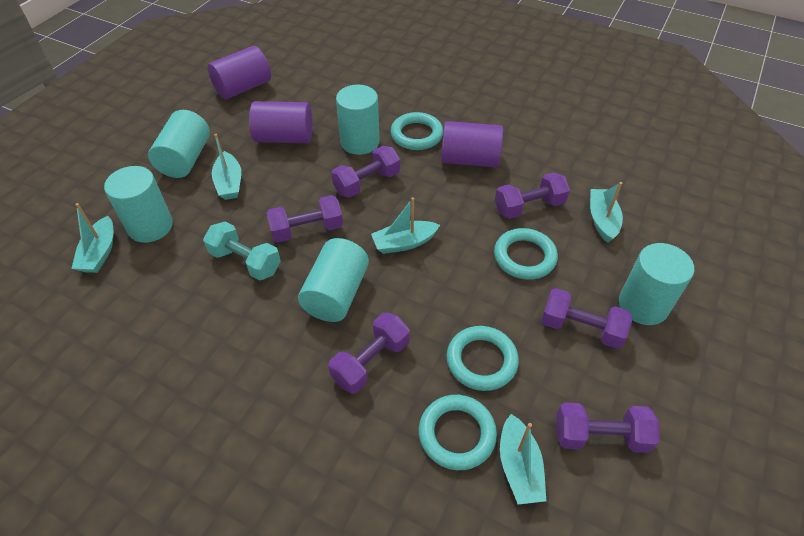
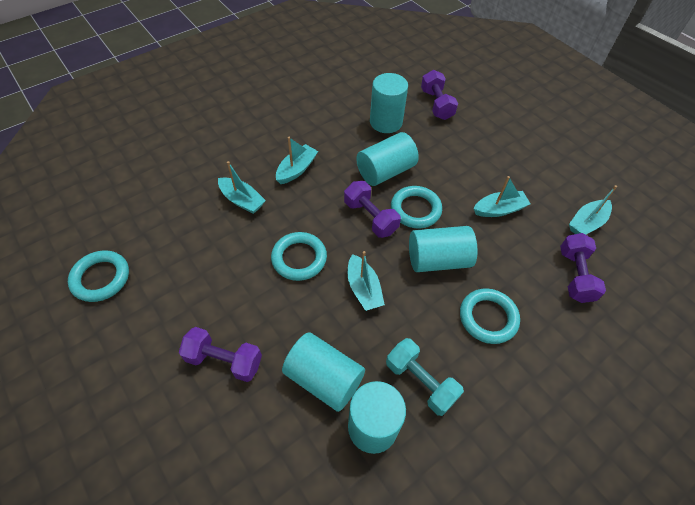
purple cylinder: [207,46,271,99] [249,101,313,143] [441,121,503,167] = 3 -> none = 0
purple dumbbell: [266,195,343,243] [328,313,410,394] [331,146,400,198] [495,172,570,219] [541,288,632,349] [556,403,660,453] = 6 -> [179,327,262,382] [344,181,401,238] [421,70,458,120] [560,233,606,303] = 4

